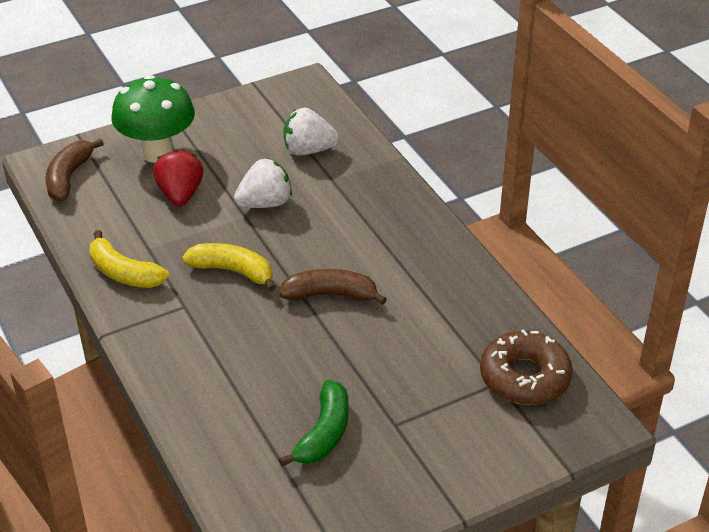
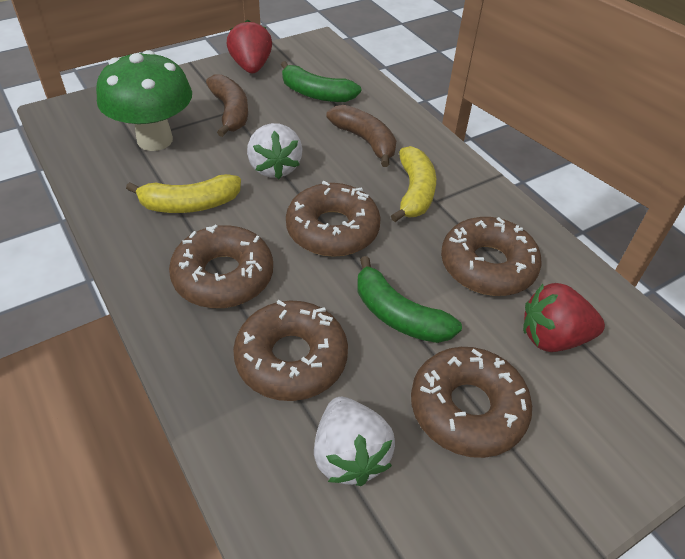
brown donut: [480,329,573,405] = 1 -> [169,224,273,308] [233,300,348,401] [286,181,381,257] [411,347,532,458] [441,217,542,296] = 5
green banana: [279,380,349,466] = 1 -> [281,61,361,102] [357,256,462,343] = 2
red strawberry: [153,149,203,206] = 1 -> [227,20,272,73] [523,283,605,352] = 2

